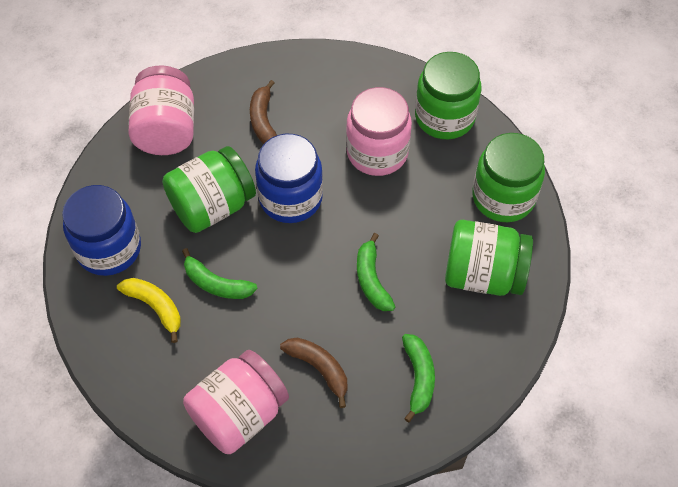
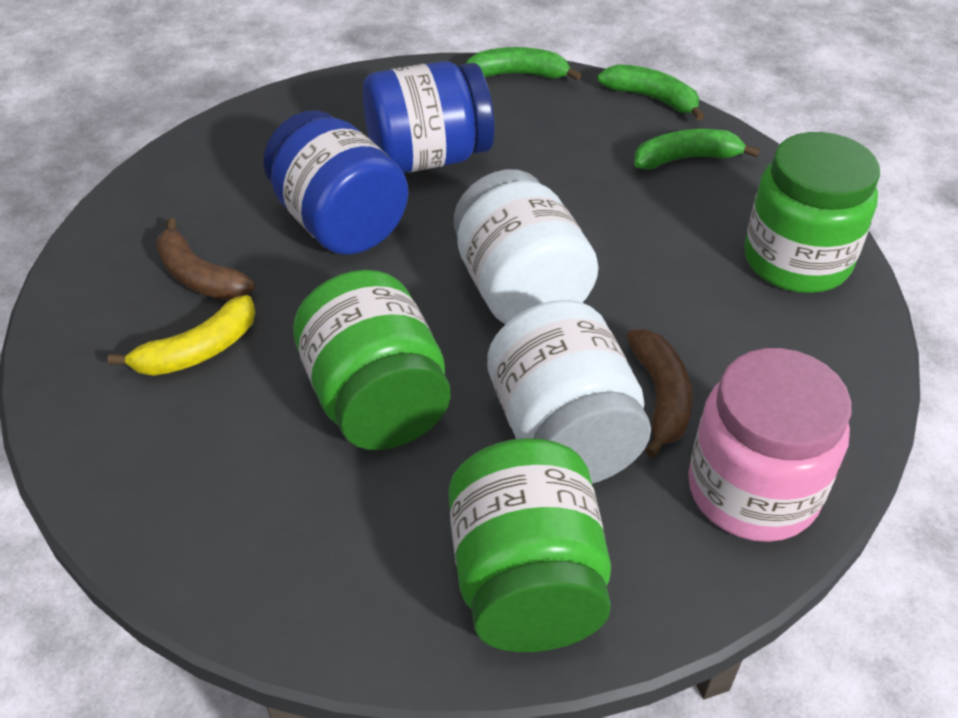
green jar: [162,146,256,233] [415,52,482,139] [445,220,533,296] [472,133,545,222] = 4 -> [293,270,451,450] [448,438,611,652] [744,132,880,293] = 3
pink jar: [128,65,194,155] [183,350,289,454] [346,87,412,176] = 3 -> [688,348,851,542] = 1
white jar: none = 0 -> [454,169,598,324] [487,300,651,484] = 2

